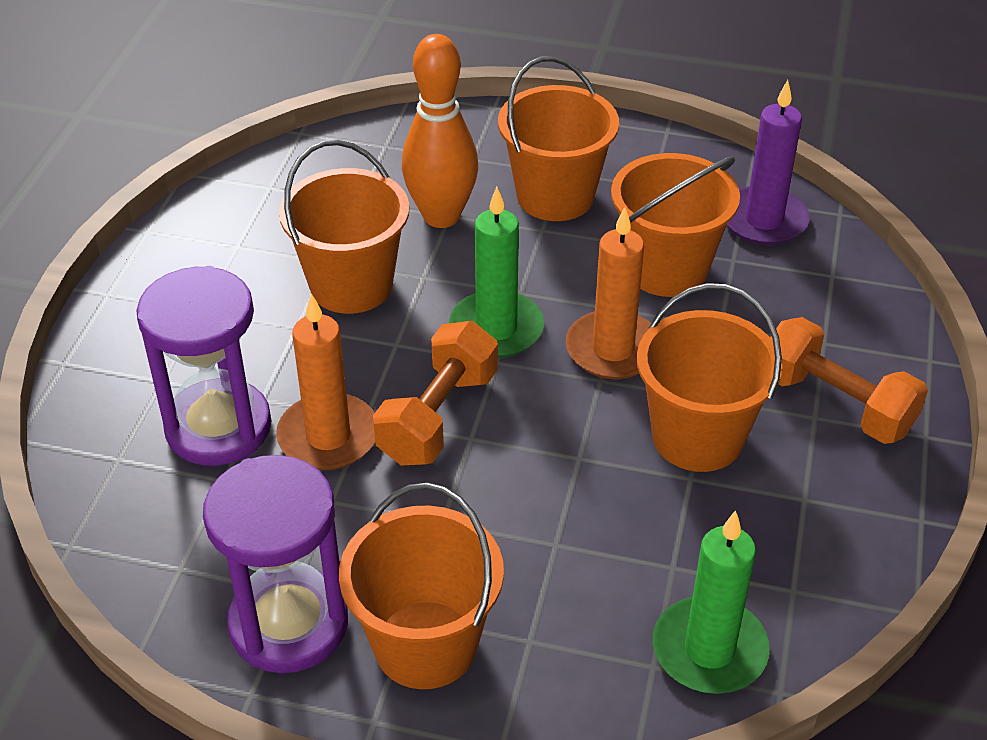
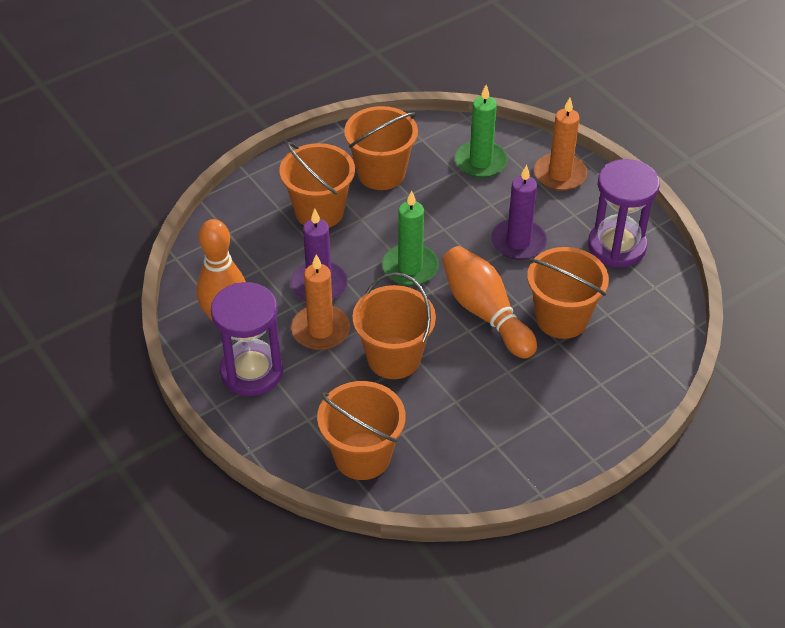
orange bowling pin: [402,34,478,228] = 1 -> [197,219,246,322] [442,246,537,358] = 2
orange dumbbell: [373,321,498,465] [770,317,928,444] = 2 -> none = 0
purple candle: [727,80,810,245] = 1 -> [291,209,348,301] [491,165,547,260] = 2

